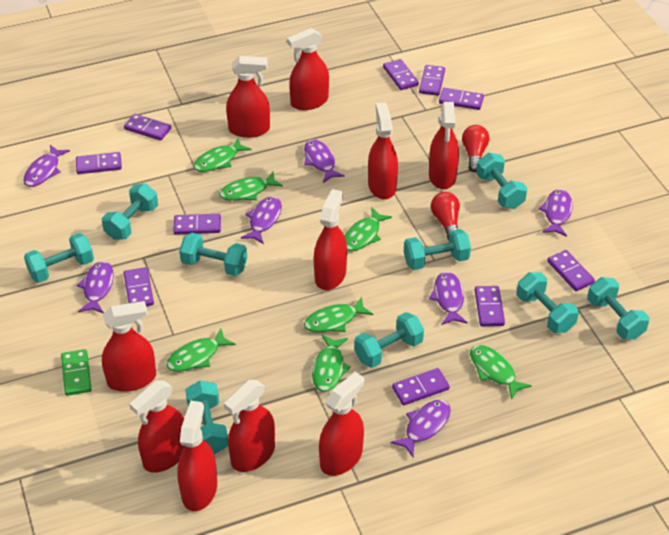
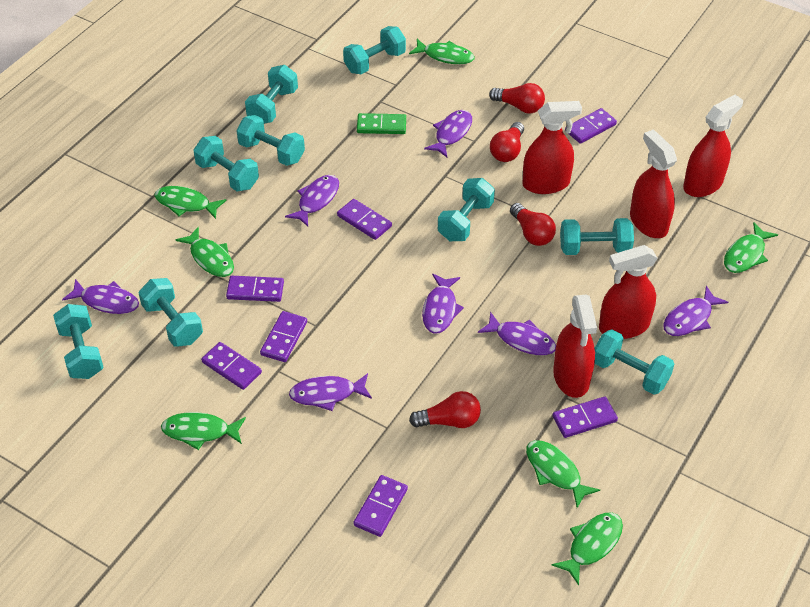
purple domino: [76,152,122,174] [124,114,171,141] [124,267,154,306] [173,214,221,235] [383,59,419,90] [392,368,450,405] [419,65,445,96] [439,88,484,110] [475,286,505,326] [547,250,595,291] = 10 -> [201,342,262,390] [226,276,284,302] [260,311,307,362] [337,199,392,240] [353,475,408,537] [552,396,618,438] [565,108,617,144] = 7
red light bulb: [431,192,460,241] [462,125,489,172] = 2 -> [409,391,481,428] [489,83,545,114] [490,122,524,162] [510,203,556,246] = 4
red spray bottle: [102,301,156,392] [129,380,185,473] [177,401,217,511] [224,380,275,472] [226,56,270,138] [287,28,329,110] [314,189,347,290] [319,372,364,476] [368,103,398,200] [429,102,459,189] = 10 -> [522,101,582,194] [553,295,597,398] [599,245,658,339] [630,130,677,238] [683,95,743,197] = 5

